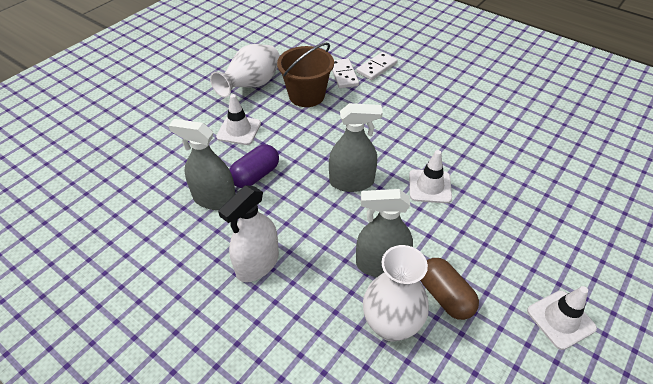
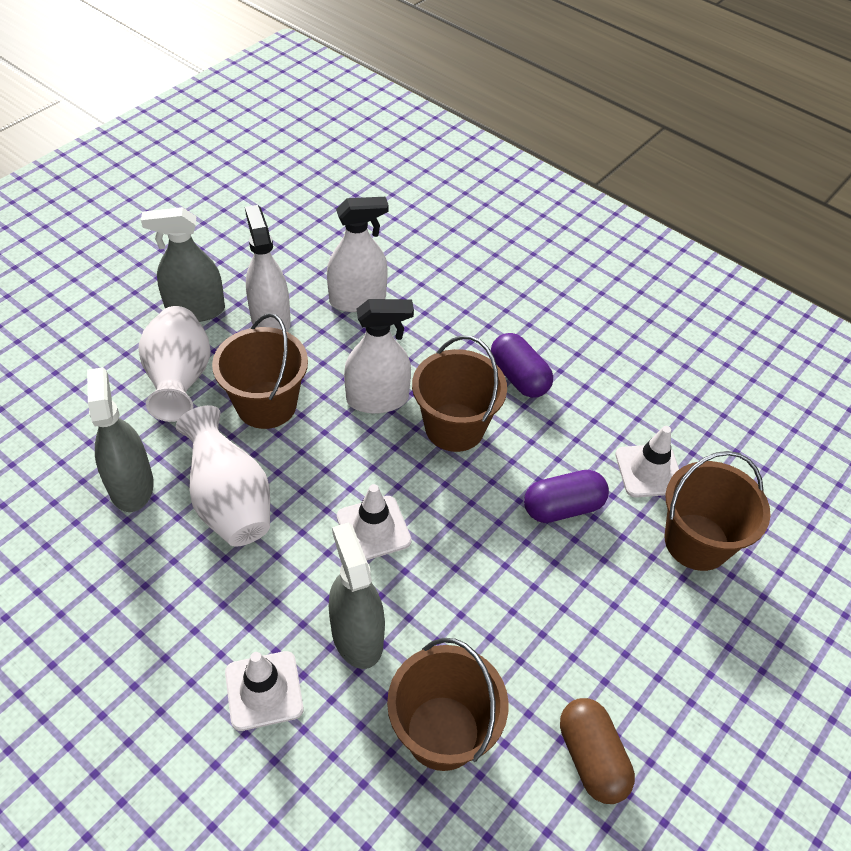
brown bucket: [277,43,334,107] = 1 -> [212,313,308,429] [387,638,509,771] [412,335,507,452] [665,451,771,571] = 4
purple capsule: [229,144,279,188] = 1 -> [491,333,553,398] [524,470,609,523] = 2
white domino: [332,58,359,88] [356,52,398,80] = 2 -> none = 0
white spray bottle: [218,185,279,282] = 1 -> [245,205,291,332] [327,197,389,312] [344,299,414,414] = 3

